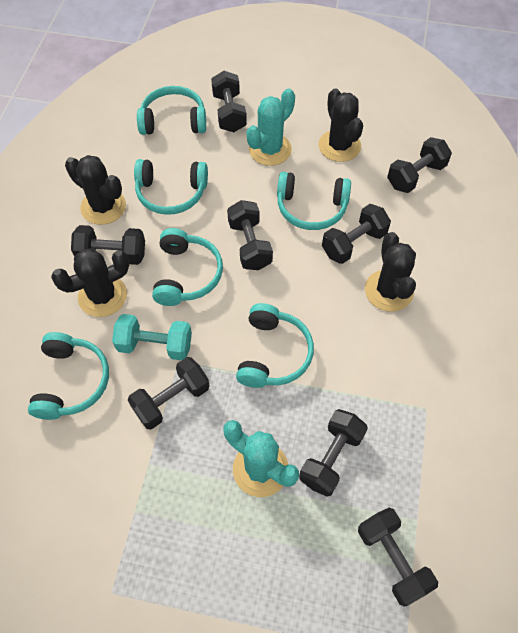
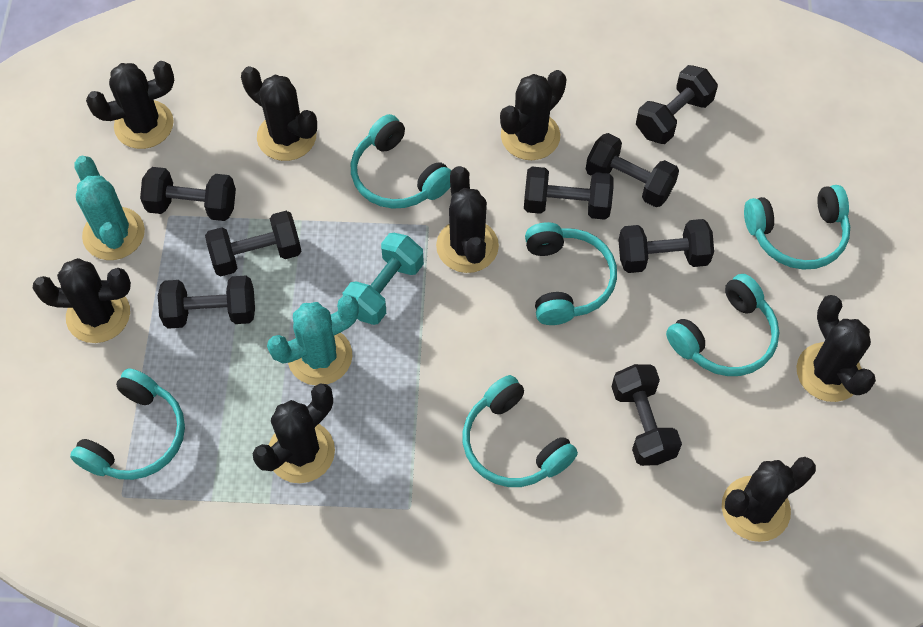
black cactus: [51,248,130,317] [65,155,126,225] [319,88,363,162] [365,232,416,312] = 4 -> [33,258,131,343] [86,61,174,149] [241,66,317,161] [253,383,335,483] [436,166,499,273] [500,70,567,160] [722,457,816,542] [796,295,876,402] = 8

